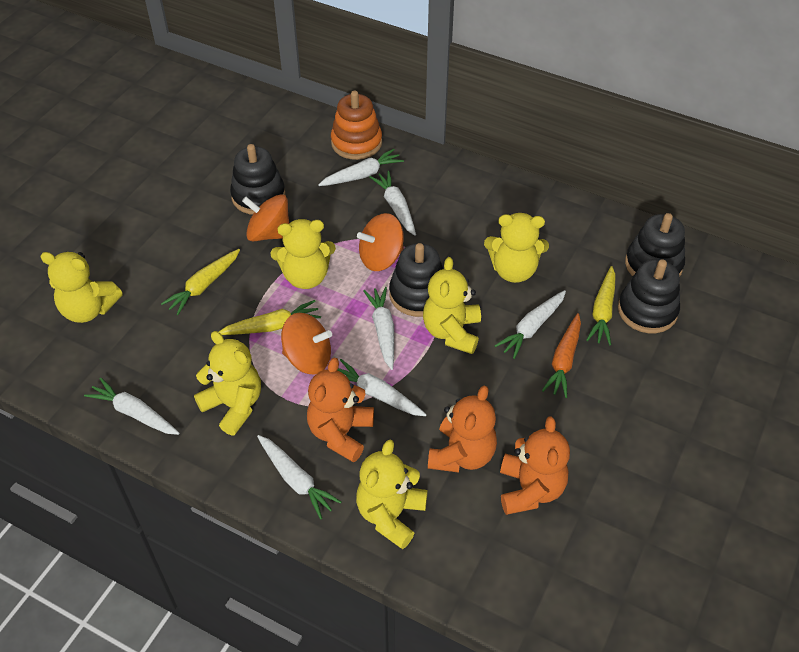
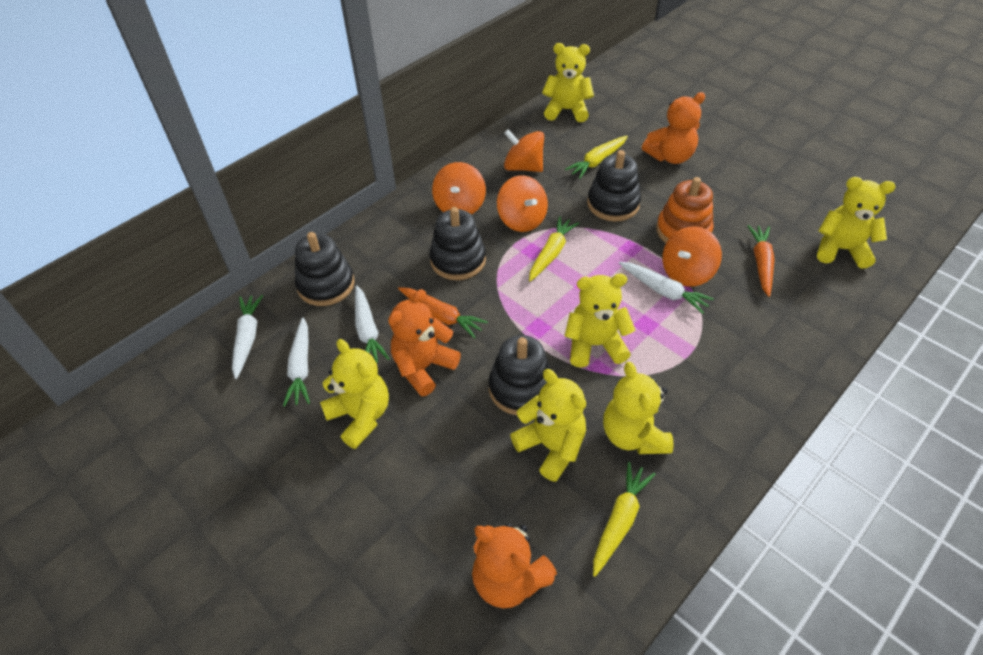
orange carrot: [542,313,581,398] = 1 -> [398,287,488,339] [747,225,774,297] = 2
orange spinning top: [242,194,289,241] [281,313,332,374] [357,213,404,271] = 3 -> [432,162,486,214] [497,176,548,232] [504,129,544,172] [662,226,722,287] = 4
white carrot: [84,378,179,435] [257,435,342,519] [318,149,404,186] [337,359,427,416] [363,287,394,370] [370,171,416,236] [495,290,566,359] = 7 -> [232,295,263,379] [283,318,310,407] [355,286,390,363] [619,262,714,314] = 4

